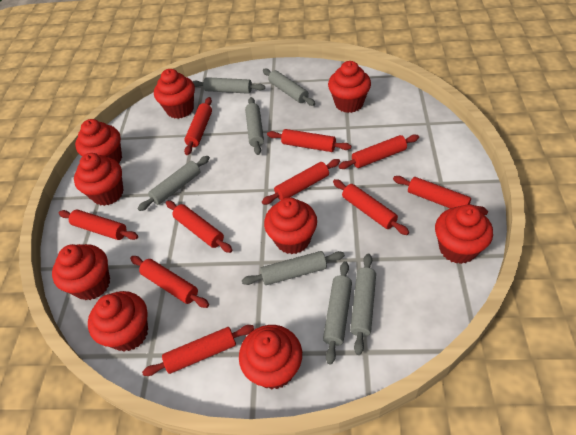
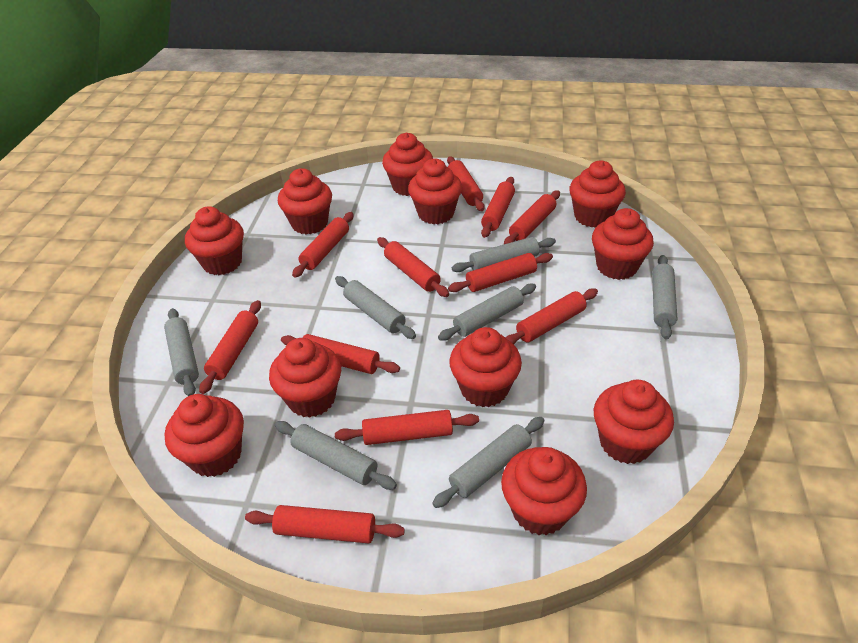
red cupcake: [52,244,110,300] [74,153,123,206] [75,119,122,163] [88,291,148,351] [154,69,195,119] [239,325,302,390] [264,197,317,254] [328,61,371,113] [435,205,493,264] = 9 -> [165,394,244,477] [185,206,244,275] [269,338,341,418] [278,168,332,234] [382,133,433,196] [408,158,462,224] [449,327,522,407] [501,447,587,535] [569,160,626,228] [592,208,654,280] [594,380,674,464] = 11
red rolling pin: [59,210,138,240] [130,256,209,308] [142,325,254,376] [166,201,232,253] [184,97,212,155] [262,159,340,205] [267,129,351,152] [333,179,409,235] [338,134,419,169] [393,176,488,215] = 10 -> [199,300,261,394] [245,505,405,543] [281,334,400,374] [292,212,354,277] [335,410,479,445] [377,237,449,297] [447,156,485,211] [448,253,553,292] [481,177,515,238] [504,190,560,244] [505,288,598,344] = 11

